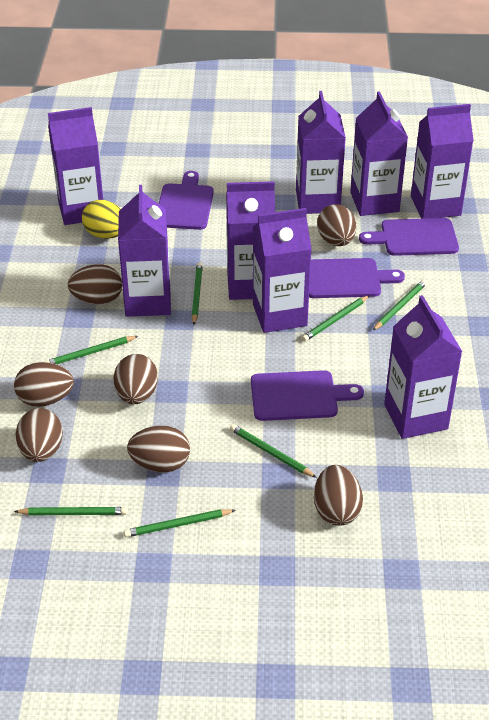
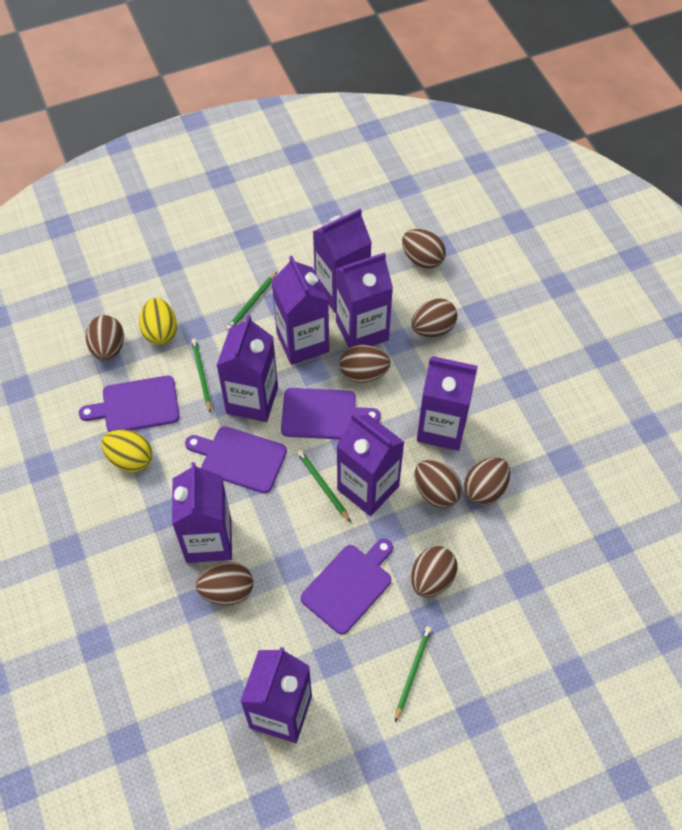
brown egg: [14,362,74,407] [16,408,63,462] [68,264,122,305] [113,354,158,404] [127,425,190,473] [314,465,363,526] [317,204,356,246] = 7 -> [86,315,124,361] [196,562,253,605] [340,345,391,383] [402,229,446,269] [411,298,457,337] [411,546,458,597] [415,460,462,508] [464,457,510,505] = 8
green pencil: [14,507,128,515] [44,336,138,364] [124,509,235,537] [192,262,203,325] [230,424,317,478] [302,295,370,342] [373,280,427,330] = 7 -> [191,339,211,413] [226,272,277,331] [297,450,351,522] [395,626,432,722] = 4
yellow egg: [82,200,121,239] = 1 -> [101,430,152,472] [139,298,177,345] = 2

